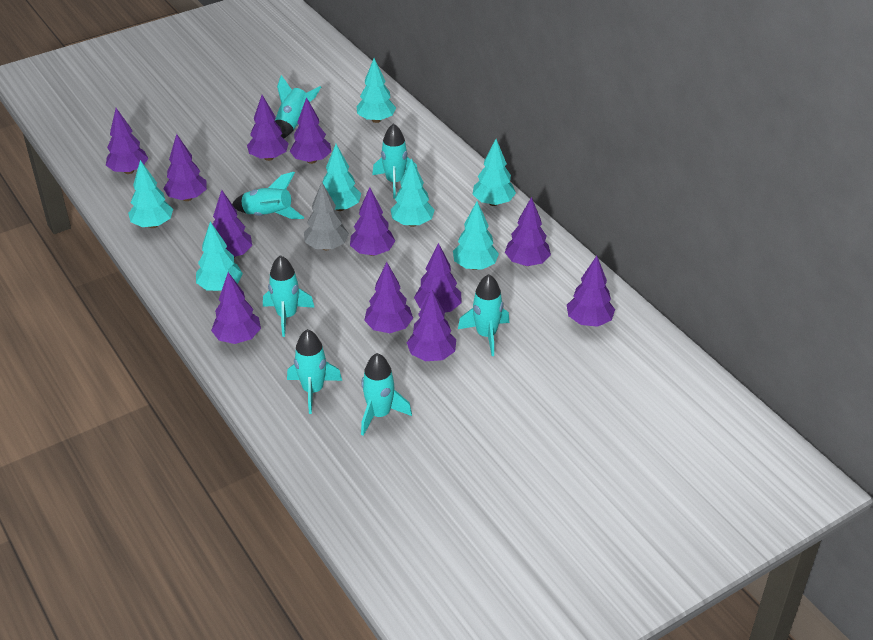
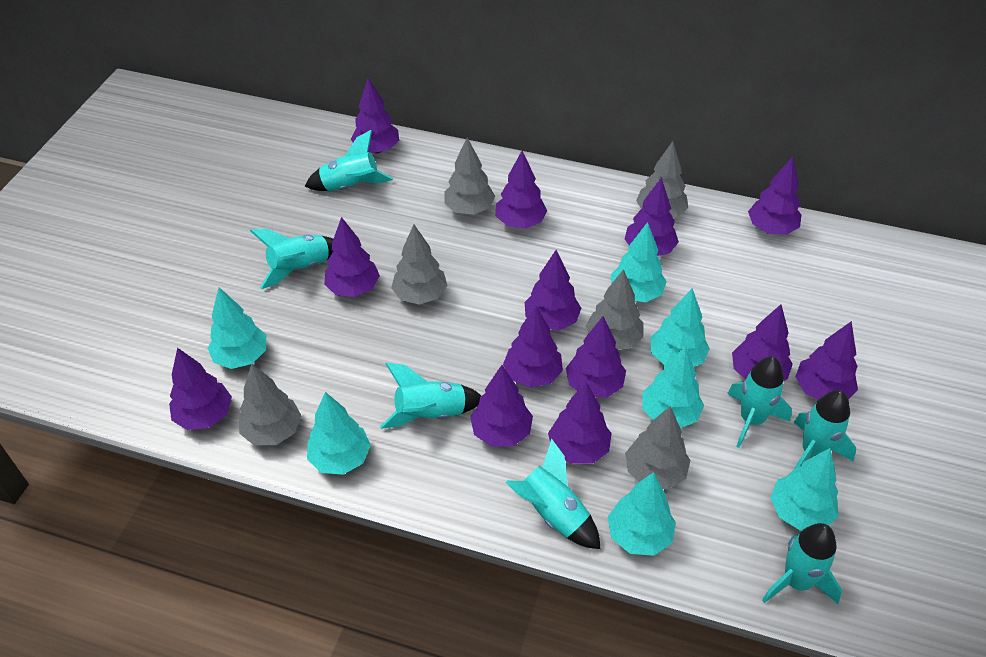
grey tree: [304,182,349,250] = 1 -> [239,364,301,445] [391,224,447,305] [444,137,495,215] [586,269,643,350] [625,406,690,489] [636,141,688,218] = 6
purple tree: [106,108,149,174] [163,134,207,201] [211,272,261,344] [213,190,252,258] [247,95,289,161] [290,97,331,164] [350,187,395,256] [364,262,413,333] [407,289,456,361] [414,243,462,312] [505,197,551,266] [567,256,615,327] = 12 -> [169,348,232,430] [324,217,380,297] [351,78,399,153] [470,365,533,447] [496,151,547,228] [503,306,563,388] [525,250,581,331] [548,382,612,464] [566,316,626,398] [625,177,679,256] [732,305,793,381] [748,157,801,235] [795,321,858,400] = 13

